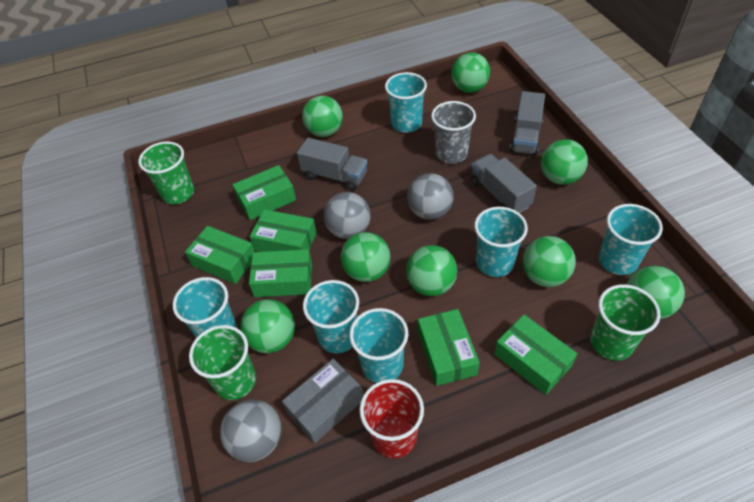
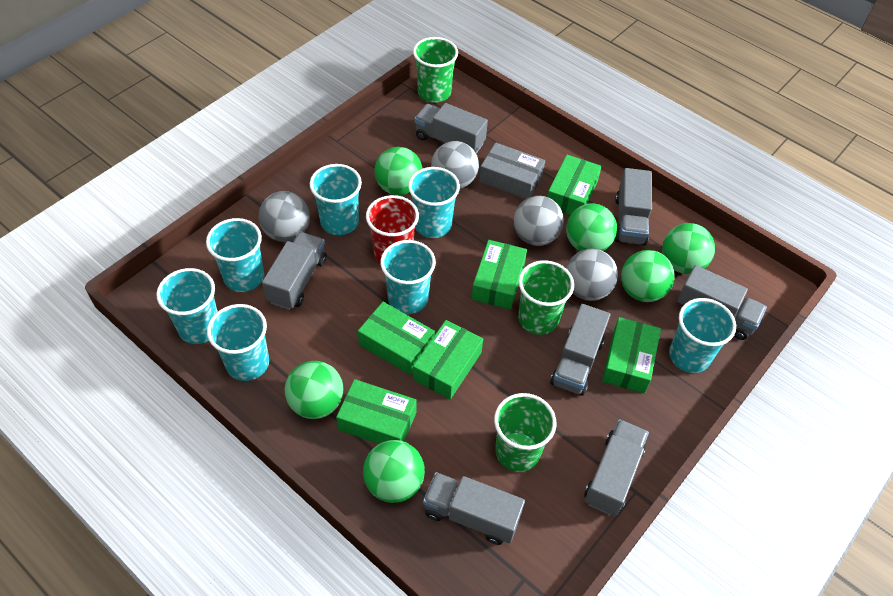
green ball: [240,299,295,353] [302,96,343,137] [341,232,391,282] [406,245,458,296] [451,52,490,93] [522,236,576,287] [541,139,588,185] [626,266,685,319] = 8 -> [285,361,343,419] [363,440,425,503] [375,147,423,195] [566,204,617,251] [621,250,675,302] [662,223,715,274] = 6
grey ball: [220,399,282,462] [324,192,371,239] [407,173,454,220] = 3 -> [258,191,310,242] [431,141,479,189] [513,196,564,246] [566,249,618,301] = 4
grey cup: [431,101,476,164] = 1 -> none = 0
grey truck: [297,138,367,191] [471,154,537,213] [510,91,545,155] = 3 -> [262,232,327,310] [414,103,488,154] [423,472,525,545] [550,304,610,396] [584,419,649,516] [615,168,652,246] [677,265,767,340] = 7
turquoise cup: [173,277,237,338] [303,280,359,353] [349,308,408,383] [385,72,427,133] [474,207,528,277] [599,204,663,275] = 6 -> [156,268,218,344] [206,218,264,292] [207,304,269,381] [310,164,362,235] [380,240,436,314] [408,167,460,238] [669,298,736,373] = 7

